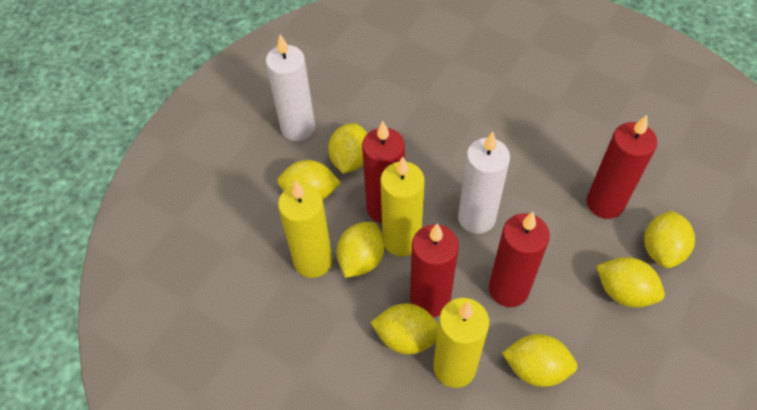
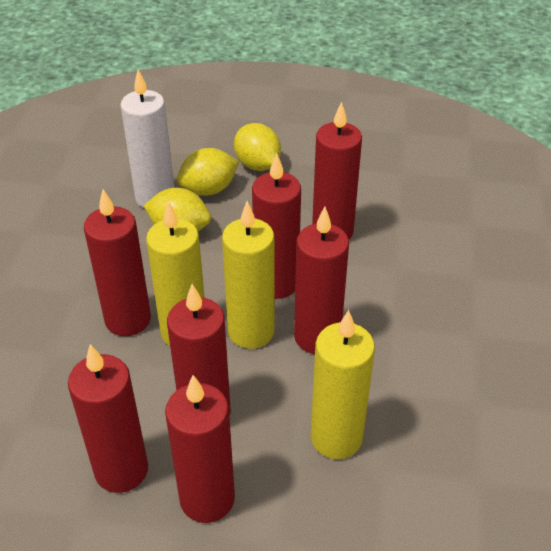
red candle: [362,121,405,223] [410,223,459,317] [489,212,550,307] [587,115,657,219] = 4 -> [68,344,148,493] [84,189,151,336] [165,375,235,523] [167,284,231,417] [252,153,301,299] [294,207,349,354] [312,101,362,239] = 7
white candle: [266,34,315,141] [458,131,510,234] = 2 -> [120,70,174,208] = 1
yellow lemon: [278,160,341,200] [328,123,367,174] [337,222,385,278] [370,303,438,354] [502,334,577,387] [596,257,665,308] [644,210,695,268] = 7 -> [144,188,211,231] [177,148,239,196] [234,123,281,171] = 3

